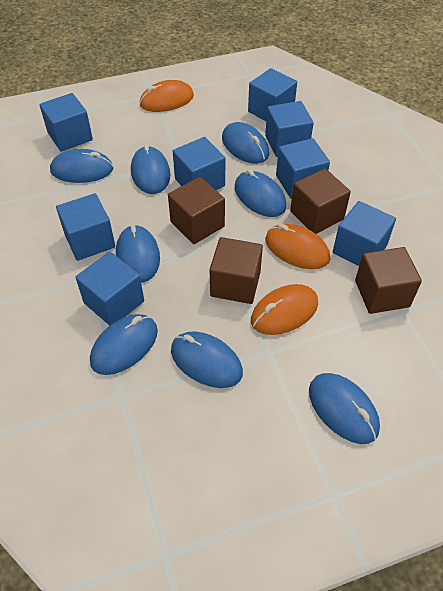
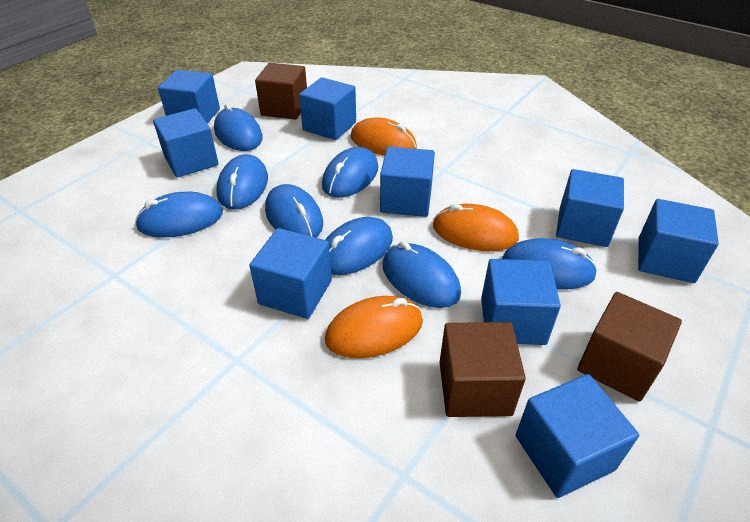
blue cube: [40,93,93,152] [56,193,115,261] [75,252,144,326] [173,137,225,190] [248,68,297,121] [265,101,314,157] [276,138,330,199] [333,201,396,266] = 8 -> [153,108,219,177] [158,70,220,124] [249,228,332,319] [299,77,356,140] [380,147,435,217] [481,259,561,345] [516,374,639,498] [556,169,624,247] [638,199,719,283] = 9
brown cube: [168,177,225,244] [209,237,263,304] [290,168,351,234] [355,247,422,314] = 4 -> [255,63,307,120] [439,322,526,417] [577,292,682,402] = 3

